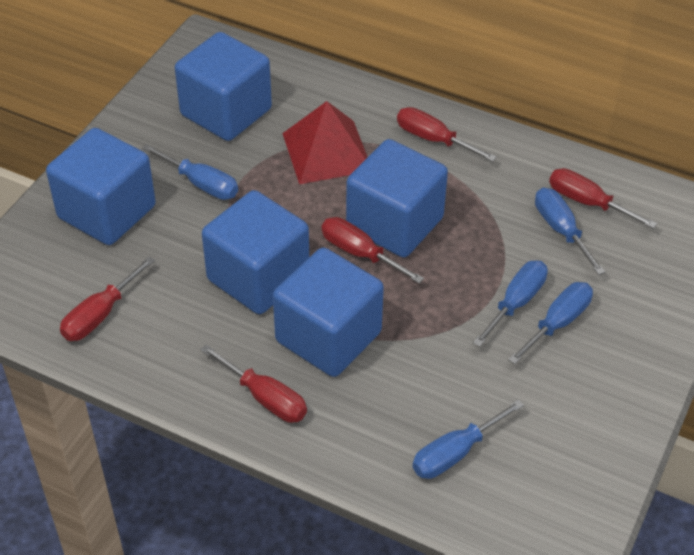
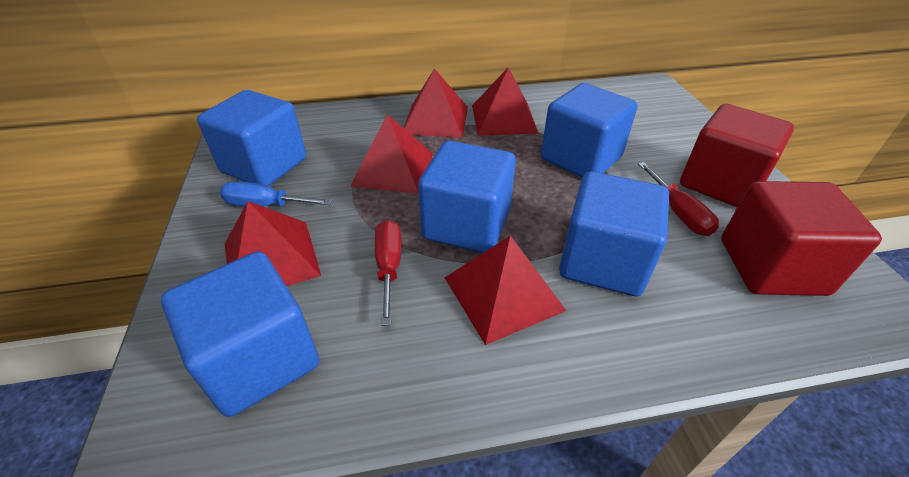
blue screwdriver: [142,144,238,200] [412,399,524,479] [473,260,548,347] [508,282,593,364] [535,188,605,275] = 5 -> [220,181,332,206] = 1
red cube: none = 0 -> [680,104,794,207] [721,181,882,296] = 2
red pyramid: [282,101,367,184] = 1 -> [225,201,321,286] [351,114,433,194] [404,68,468,138] [445,236,566,345] [472,68,539,136] = 5
red screwdriver: [60,257,155,341] [201,345,307,423] [322,217,424,283] [397,107,497,162] [549,168,657,229] = 5 -> [375,220,401,326] [638,162,719,236] = 2

